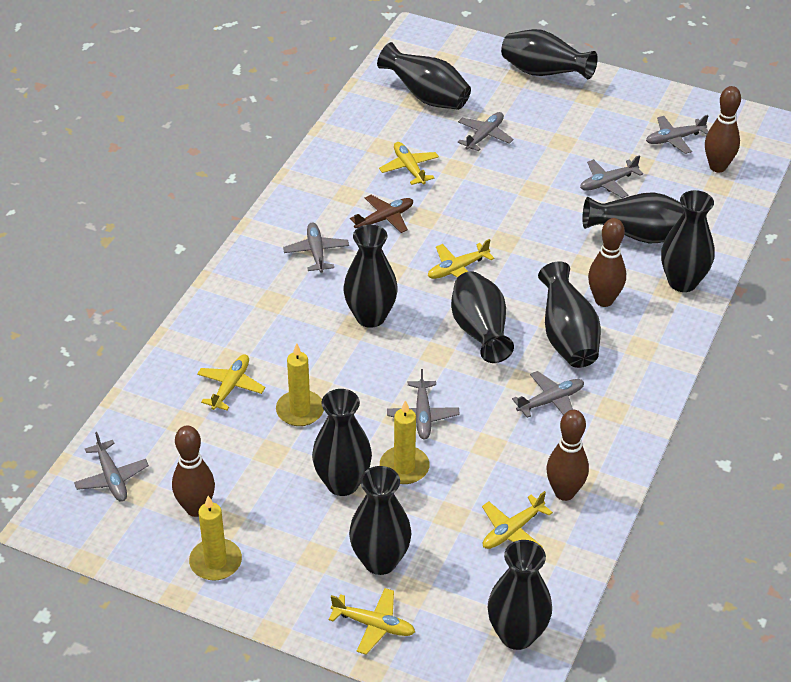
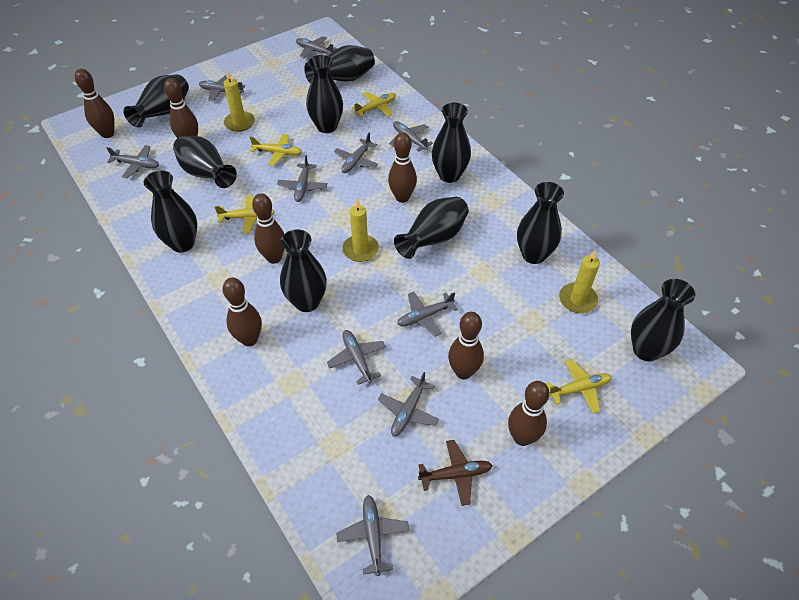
brown bowling pin: [172,425,215,517] [546,410,589,501] [588,218,626,307] [705,86,741,172] = 4 -> [75,69,115,138] [164,78,198,138] [222,278,262,346] [252,193,284,264] [388,132,417,203] [448,312,484,379] [508,381,550,446] = 7
grey plane: [74,432,149,502] [283,222,349,273] [387,369,460,440] [458,112,514,151] [512,371,584,418] [580,155,643,198] [646,115,709,154] = 7 -> [107,145,159,178] [199,75,245,102] [277,155,327,202] [296,36,337,58] [327,330,386,385] [334,132,378,173] [336,495,409,576] [378,372,439,437] [389,121,433,152] [397,292,458,337] = 10
yellow plane: [197,354,265,410] [329,588,415,655] [379,142,439,185] [428,239,494,279] [482,491,553,549] = 5 -> [214,195,275,234] [250,134,302,166] [352,92,396,117] [546,359,612,414] = 4

